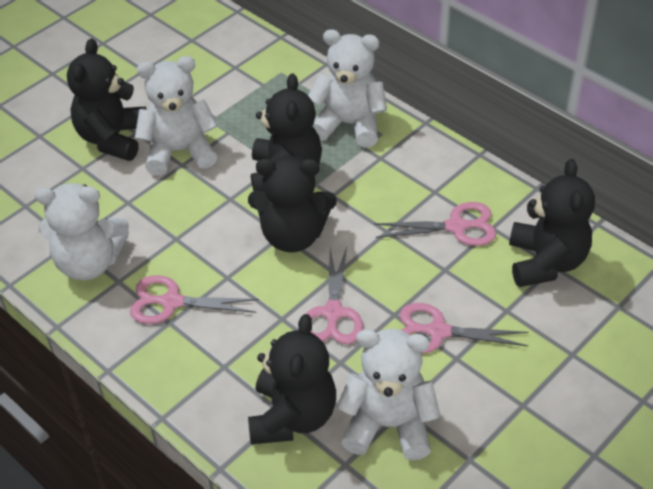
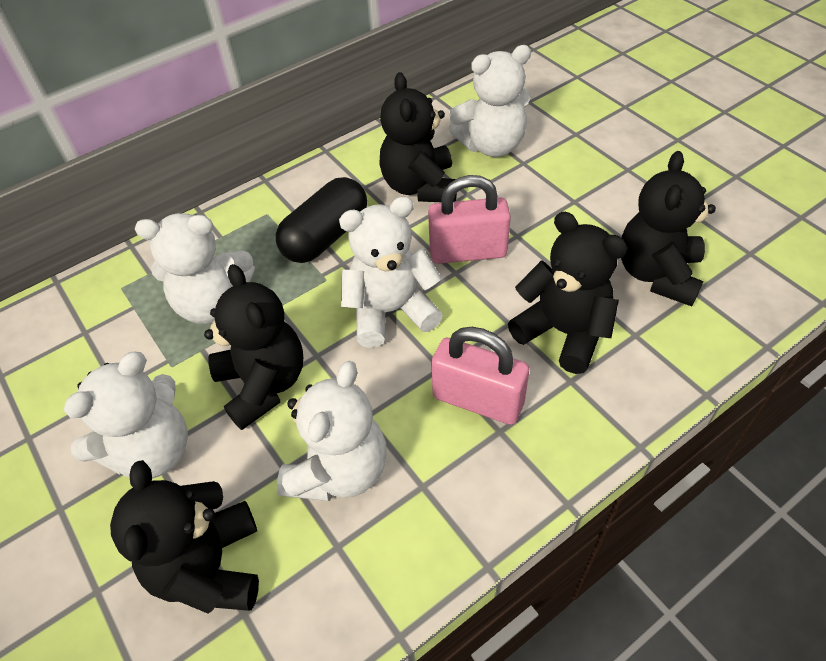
black capsule: none = 0 -> [276,177,367,263] = 1
pink padlock: none = 0 -> [428,175,511,264] [431,327,529,425] = 2
pink scissors: [130,275,259,324] [306,247,363,344] [374,202,496,246] [400,303,528,354] = 4 -> none = 0
white teddy bear: [34,183,129,280] [135,56,218,176] [308,29,387,148] [337,329,440,460] = 4 -> [64,352,188,479] [135,213,255,324] [277,361,387,501] [339,196,443,348] [449,45,531,157] = 5

